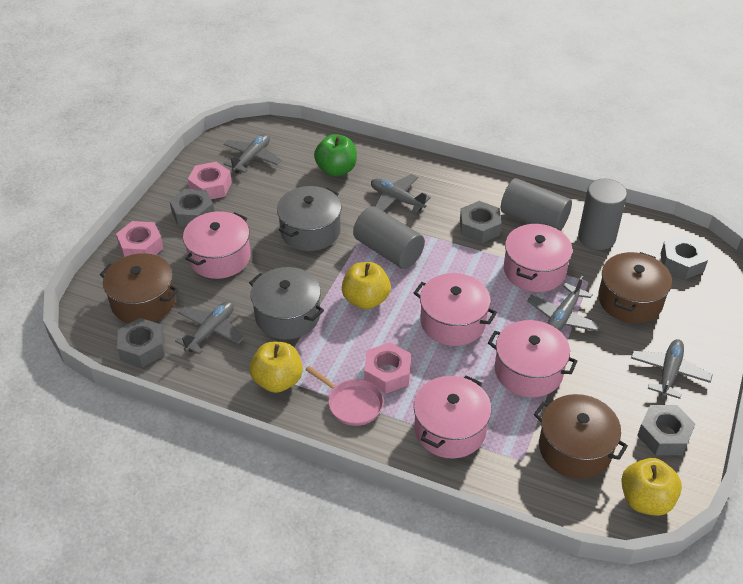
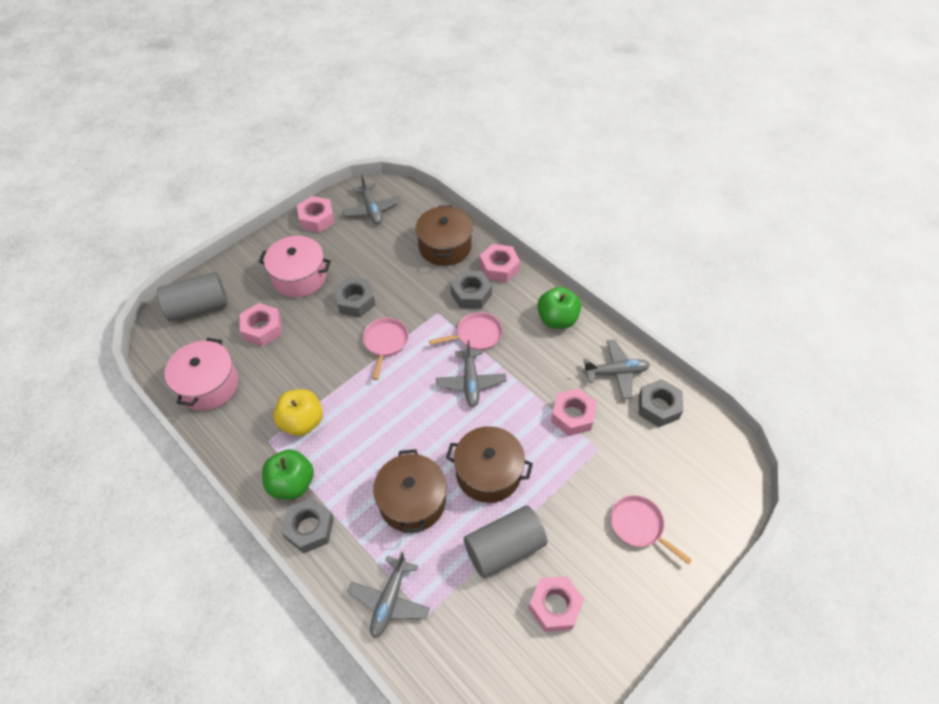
green apple: [314,134,357,176] = 1 -> [262,449,314,500] [537,287,581,329] = 2
grey cylinder: [353,206,425,269] [501,178,572,231] [578,179,627,250] = 3 -> [157,272,228,322] [464,506,547,578] = 2
grey nut: [117,318,165,368] [169,189,214,227] [460,201,502,243] [637,405,695,455] [661,235,708,279] = 5 -> [281,498,334,553] [333,277,375,317] [450,271,492,309] [639,379,683,427] = 4
grey plane: [175,301,244,355] [223,134,281,173] [371,174,431,213] [527,276,601,331] [631,339,712,399] = 5 -> [342,175,401,224] [347,552,430,638] [436,340,506,407] [583,340,650,399] = 4
grey pot: [249,267,324,339] [277,186,341,251] = 2 -> none = 0
pink nut: [116,221,164,257] [188,162,232,199] [364,342,411,394] = 3 -> [240,303,282,346] [297,196,335,233] [480,244,520,283] [528,576,584,632] [551,388,597,436] = 5
pink pan: [305,366,384,426] = 1 -> [363,318,408,380] [429,312,503,350] [610,495,692,565] = 3
pink pot: [183,211,251,279] [414,273,497,346] [414,375,491,459] [488,320,577,397] [504,224,573,292] = 5 -> [165,338,238,411] [258,236,331,297] = 2
yellow apple: [250,342,303,393] [342,262,391,309] [621,458,682,516] = 3 -> [273,389,323,436] = 1

